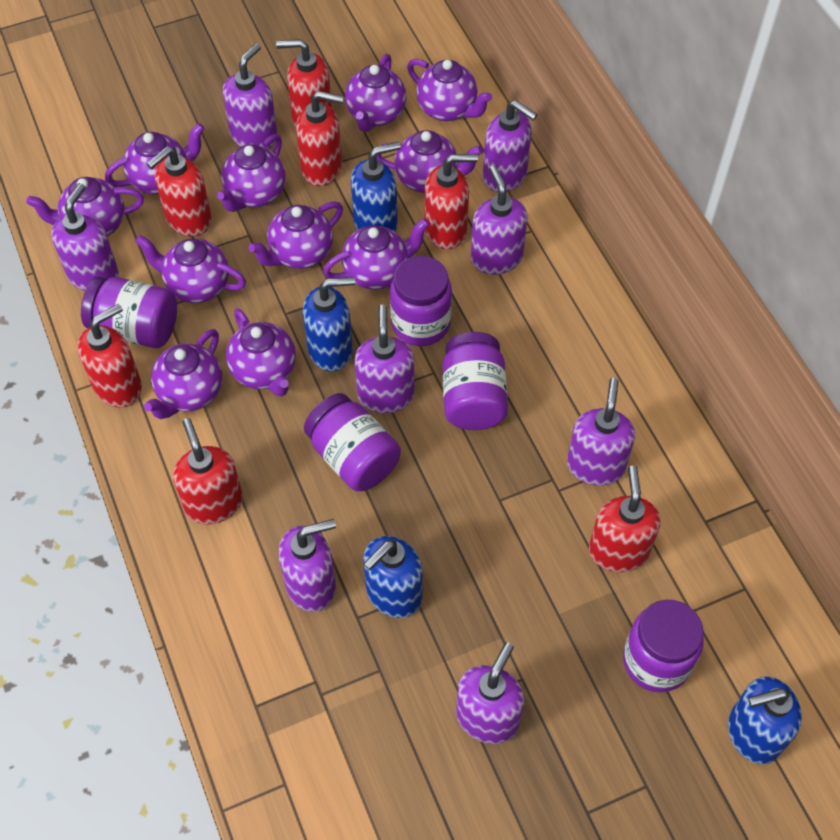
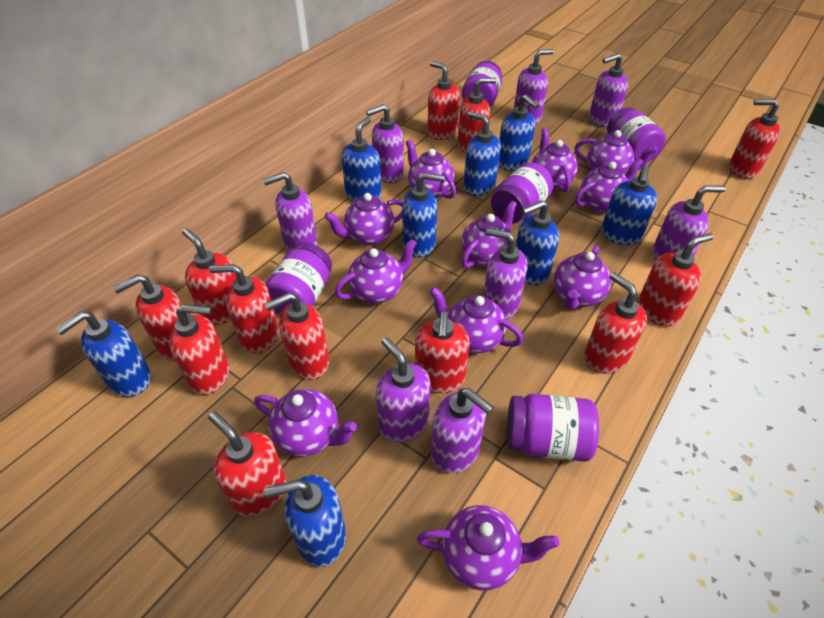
blue soap dispenser: [303,277,355,372] [351,141,401,232] [363,536,423,618] [728,676,802,765] = 4 -> [55,311,151,397] [264,475,346,567] [341,117,382,202] [402,172,445,257] [463,111,501,196] [498,94,539,171] [515,200,559,285] [601,165,658,245] = 8
red soap dispenser: [77,304,142,408] [147,146,212,237] [173,418,243,525] [276,39,332,128] [296,91,344,186] [425,154,478,249] [589,466,661,572] = 7 -> [113,274,182,361] [169,305,229,395] [182,228,237,325] [208,411,286,517] [209,264,279,354] [264,292,329,380] [415,311,470,393] [427,61,460,140] [458,78,497,154] [584,272,647,374] [638,233,713,326] [729,99,780,179] = 12

